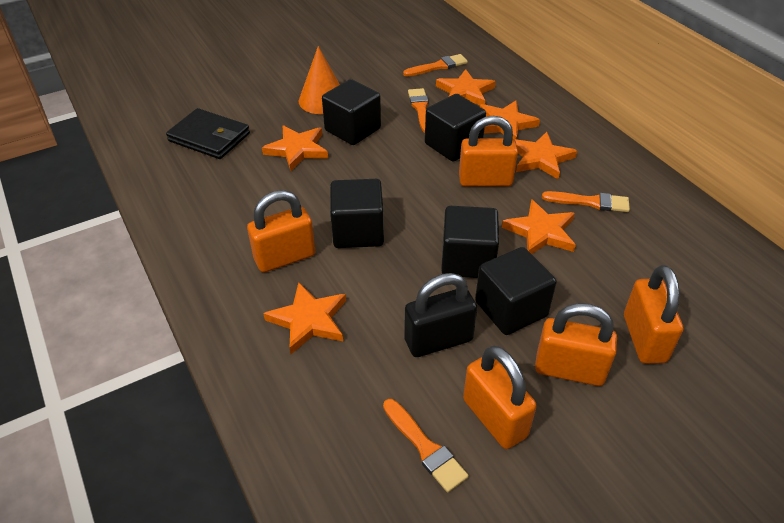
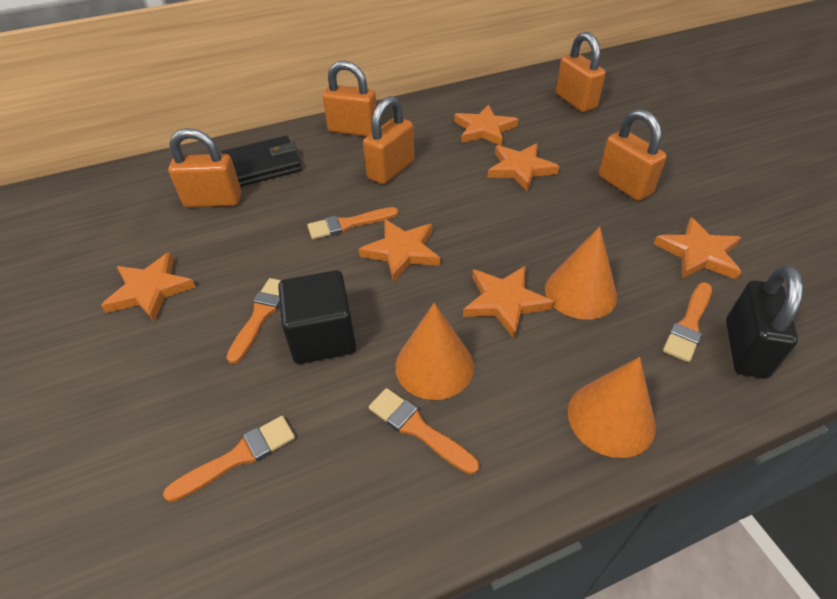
black cube: [322,79,381,145] [330,179,384,248] [425,94,486,162] [441,206,499,278] [475,247,557,335] = 5 -> [278,270,356,364] = 1
orange brush: [383,399,469,492] [403,54,468,77] [408,88,428,133] [542,191,630,212] = 4 -> [163,416,295,502] [226,278,281,364] [307,207,399,239] [369,388,479,475] [663,282,712,362] = 5
orange cone: [299,46,340,114] = 1 -> [395,303,474,400] [545,227,617,320] [568,357,656,458] = 3

